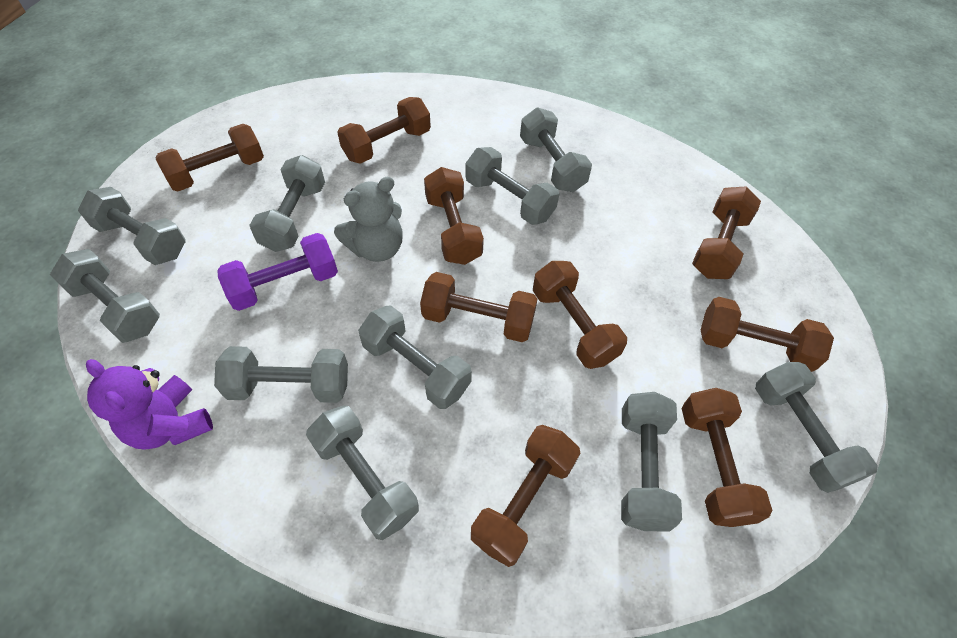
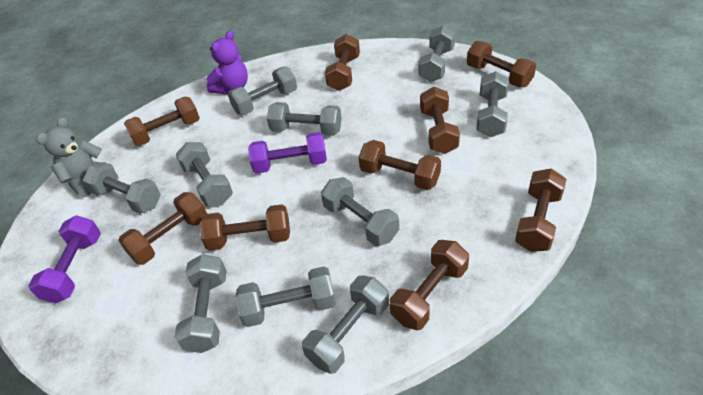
purple dumbbell: [217,233,338,311] = 1 -> [28,215,101,303] [248,132,327,174] = 2

